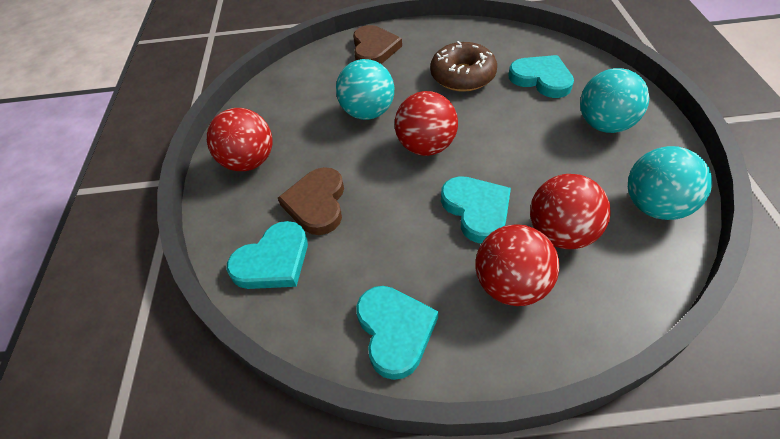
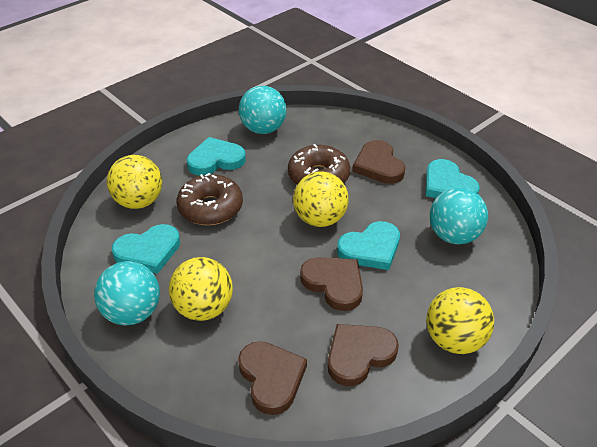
brown donut: [430,41,497,92] = 1 -> [177,173,243,225] [288,144,350,185] = 2
brown heart: [278,167,344,235] [353,25,402,64] = 2 -> [238,341,307,415] [300,257,363,311] [328,324,399,386] [353,140,406,184] = 4
red ball: [207,108,272,171] [395,91,458,156] [475,224,559,306] [530,174,611,249] = 4 -> none = 0
yellow ball: none = 0 -> [107,155,162,209] [169,257,233,321] [293,172,349,227] [426,287,494,354] = 4

